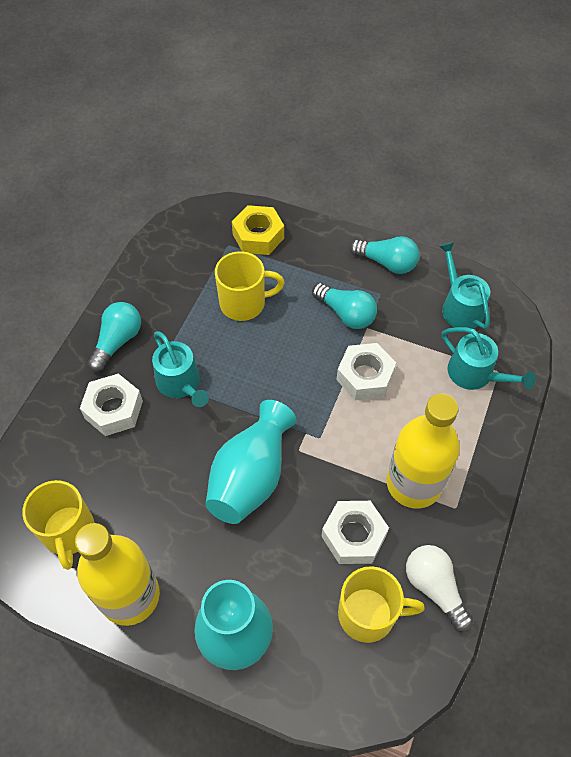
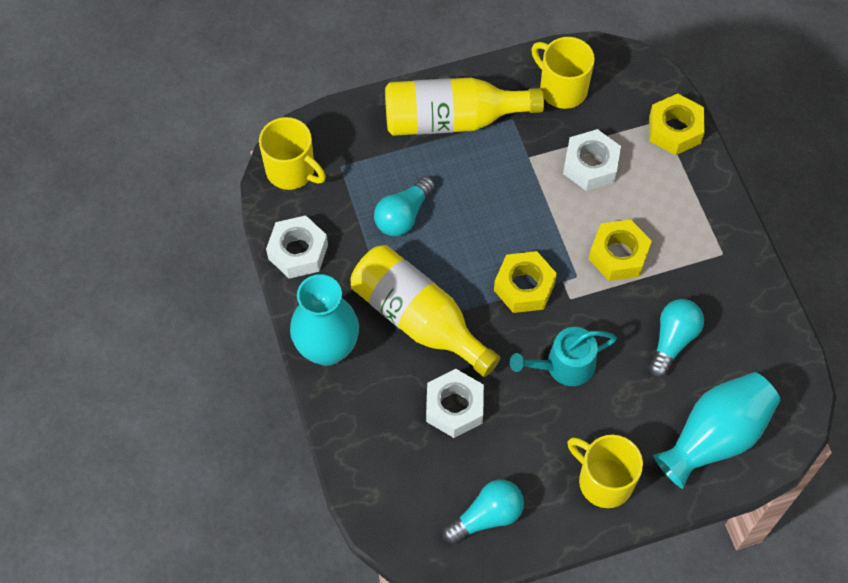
turquoise watering can: [152,331,209,407] [439,242,490,329] [442,327,536,390] = 3 -> [510,327,617,386] = 1
white light bulb: [406,545,473,632] = 1 -> none = 0
yellow nut: [232,205,284,255] = 1 -> [494,251,557,313] [589,220,652,281] [649,93,705,155] = 3

